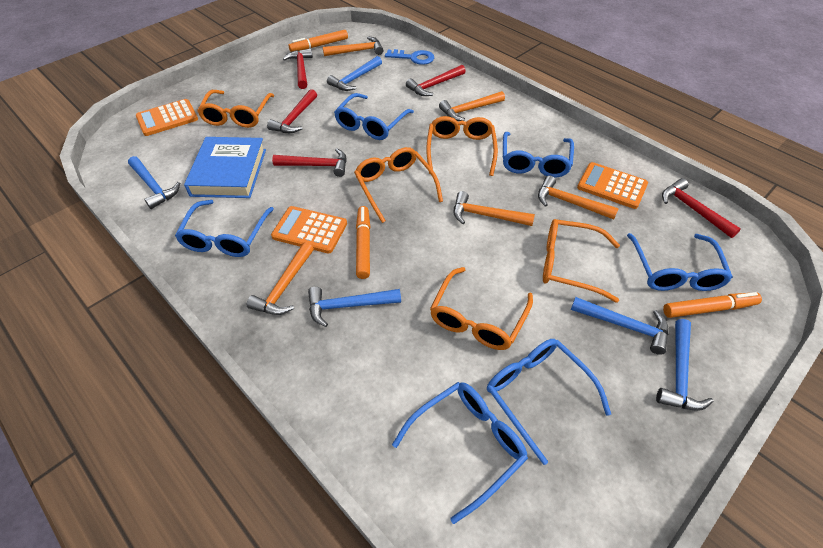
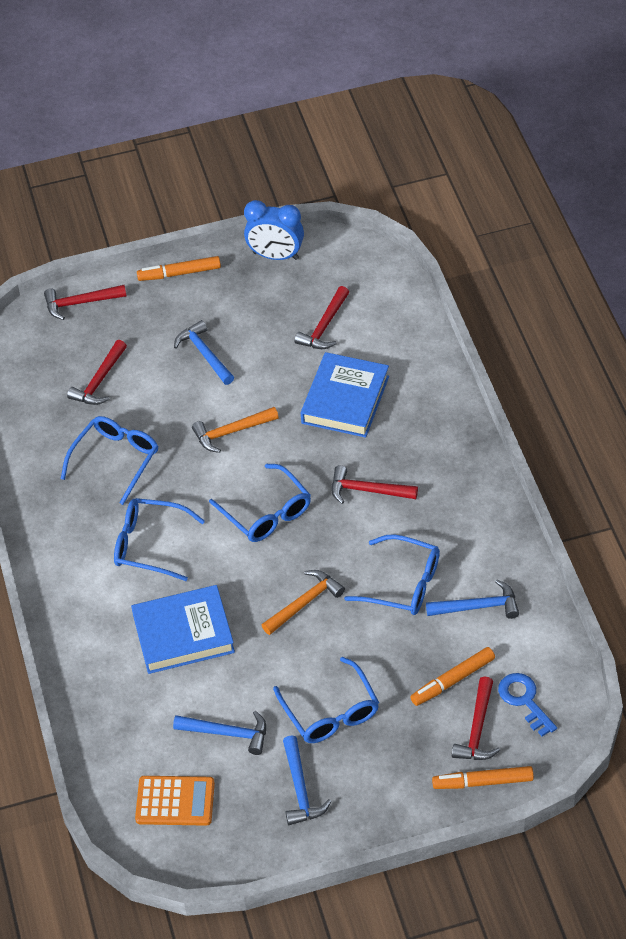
blue book: [184,137,266,198] = 1 -> [131,585,235,674] [301,352,389,438] = 2
blue clock: none = 0 -> [244,200,304,260] = 1
blue glasses: [175,200,274,257] [334,93,414,140] [392,382,528,524] [487,339,611,465] [503,132,574,178] [627,233,733,291] = 6 -> [61,416,158,505] [114,498,205,581] [209,464,311,542] [273,657,379,743] [344,534,440,615] = 5
blue hammer: [128,156,180,209] [308,287,401,327] [327,56,382,91] [571,297,669,355] [656,319,713,411] = 5 -> [173,711,266,755] [174,320,234,385] [283,735,331,825] [426,580,519,619] = 4
orange calculator: [136,99,198,136] [271,206,347,254] [577,162,648,209] = 3 -> [135,776,215,826] = 1
orange glasses: [197,90,274,128] [354,147,443,223] [426,116,498,176] [430,267,533,350] [543,219,620,303] = 5 -> none = 0
orange hammer: [247,242,314,315] [323,37,383,56] [439,91,505,121] [454,191,535,226] [538,176,619,219] = 5 -> [192,407,279,453] [262,570,345,635] = 2

